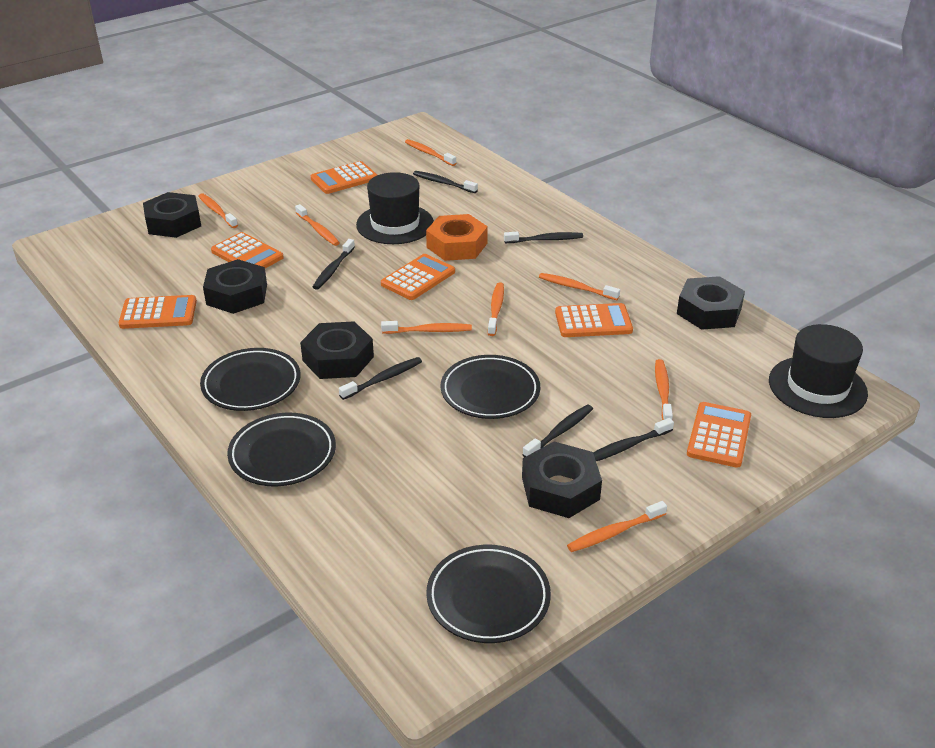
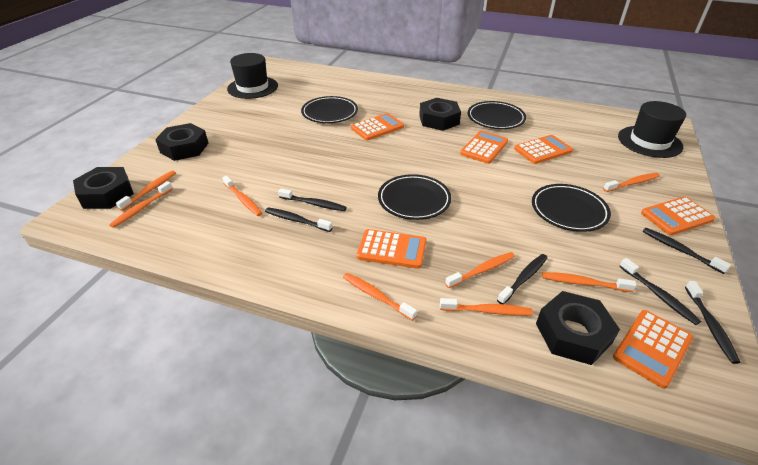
black nut: [143,192,201,238] [203,259,267,314] [300,321,374,379] [522,442,602,518] [677,276,745,330] = 5 -> [73,167,134,209] [155,123,209,161] [419,98,461,131] [536,291,620,365] = 4
orange nut: [426,214,488,261] = 1 -> none = 0

